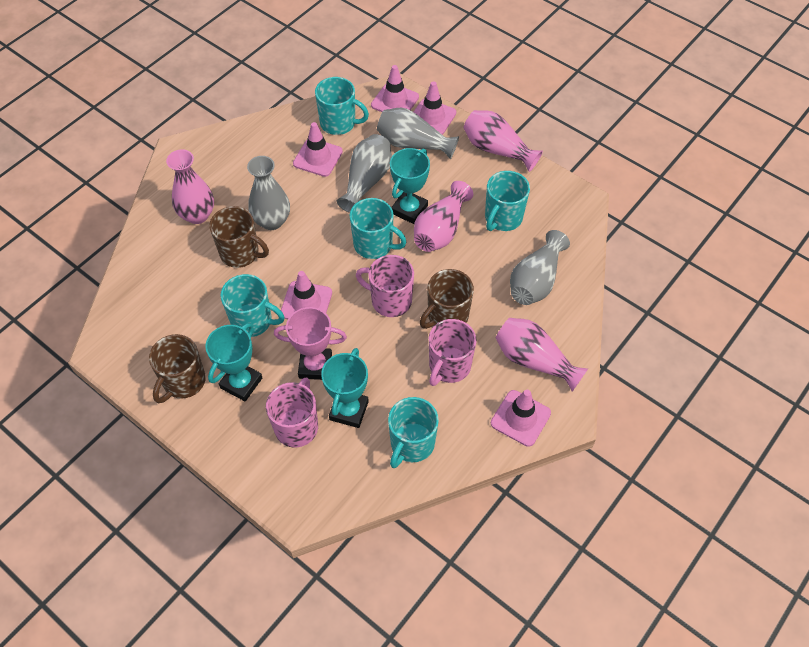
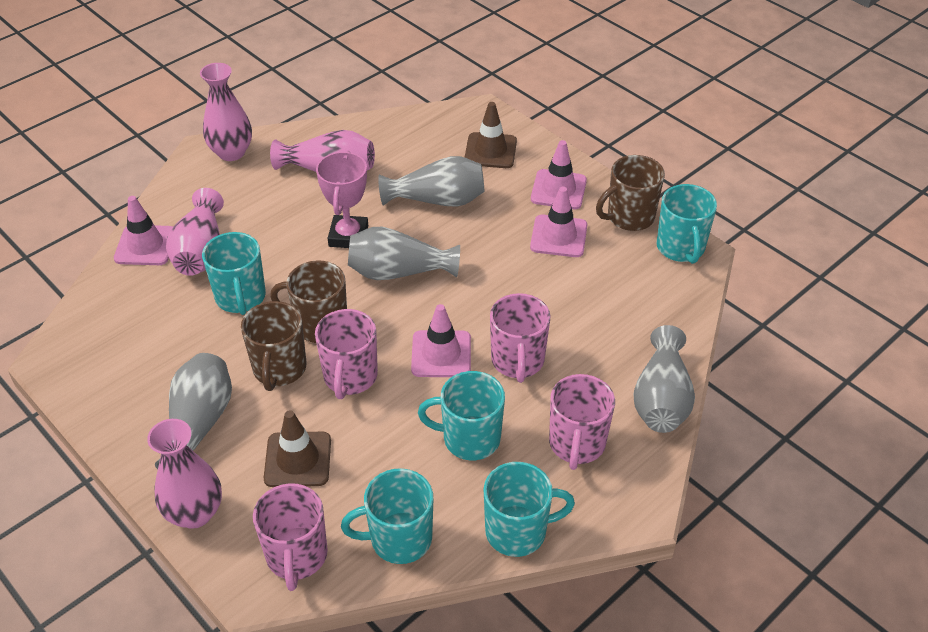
brown traffic cone: none = 0 -> [264,410,331,487] [464,102,517,168] = 2
pink mug: [266,378,318,448] [356,255,414,317] [429,319,477,386] = 3 -> [253,483,328,591] [315,309,378,399] [490,293,550,383] [549,374,615,470] = 4
pink traffic cone: [281,271,332,319] [293,122,343,177] [371,65,419,112] [414,81,456,135] [491,390,551,447] = 5 -> [114,196,173,265] [411,304,471,377] [530,187,587,257] [531,140,587,209] = 4
turquoise trophy: [205,323,262,401] [321,348,369,428] [390,148,430,224] = 3 -> none = 0

